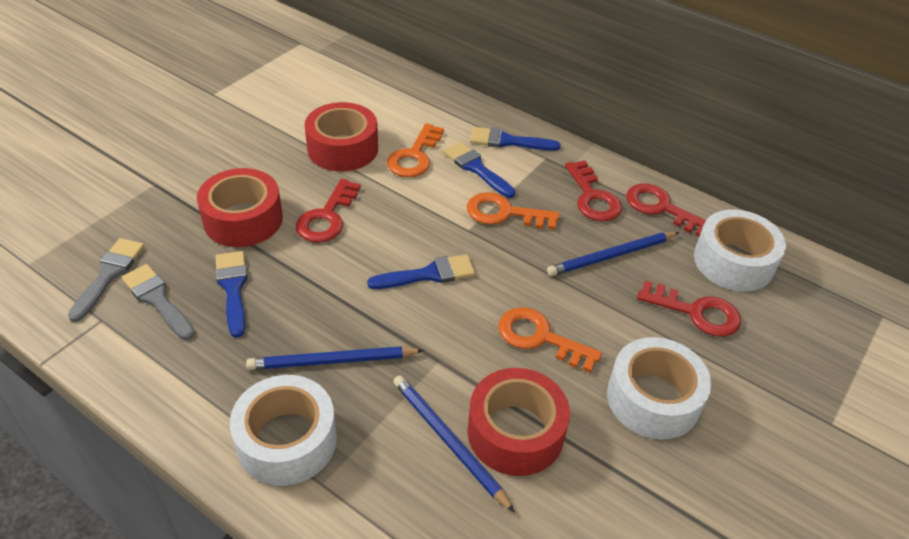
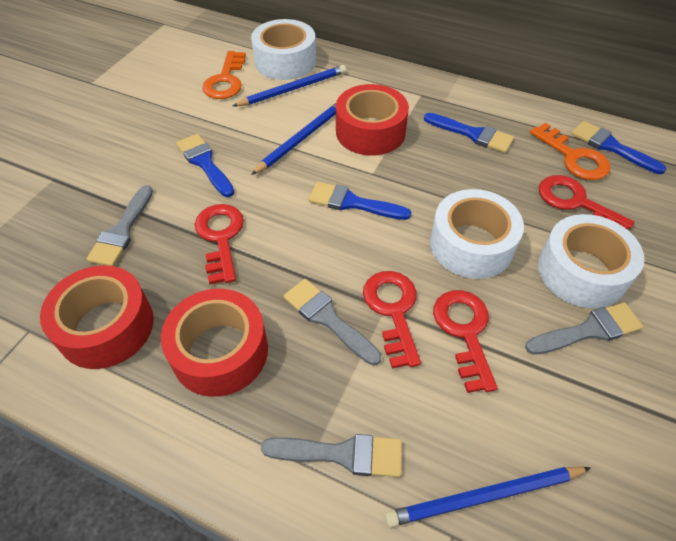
grey brush: [68,238,145,322] [121,264,195,340] = 2 -> [86,185,153,266] [261,434,402,477] [284,279,381,365] [525,302,643,355] = 4
orange key: [387,123,444,177] [467,192,559,230] [498,307,602,373] = 3 -> [202,51,246,99] [530,123,611,180] = 2

